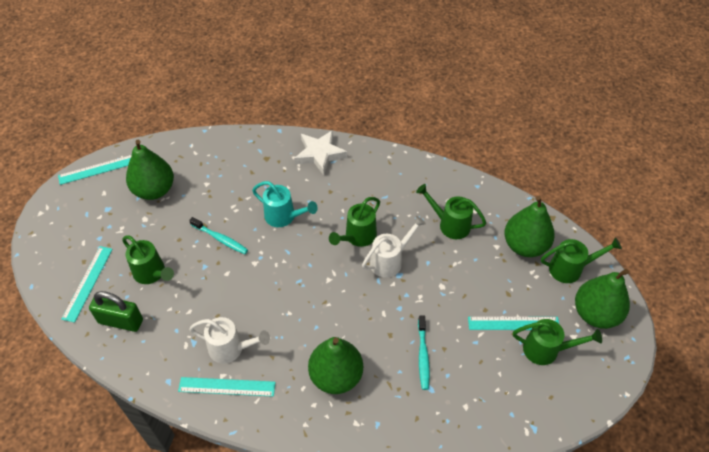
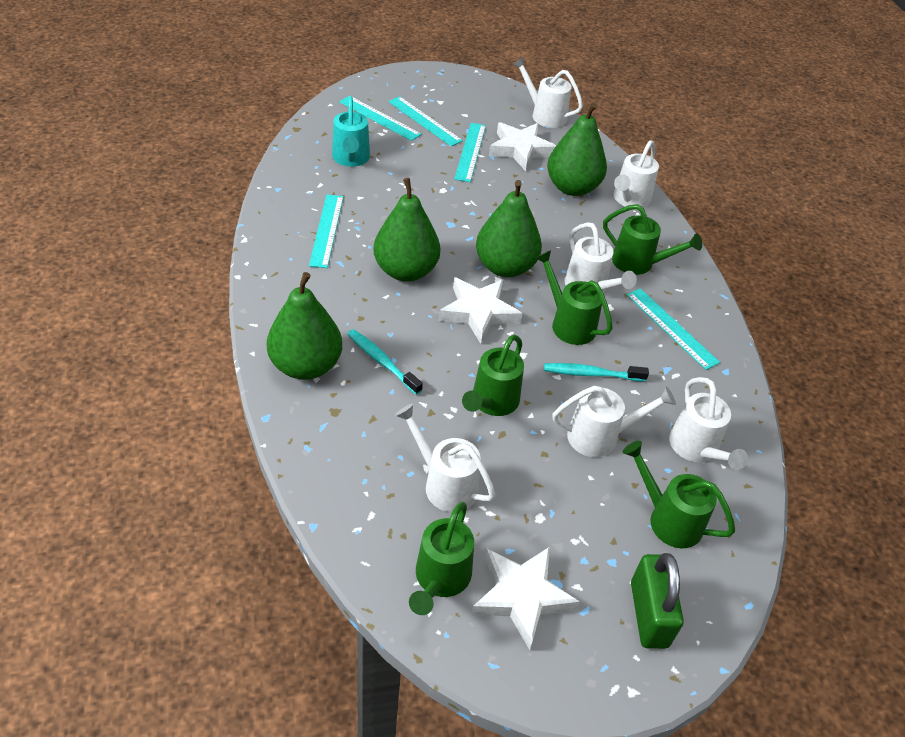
turquoise ruler: [58,155,132,185] [61,246,113,323] [178,377,276,397] [468,317,559,330] = 4 -> [309,194,344,268] [339,96,422,141] [388,96,463,147] [454,123,486,182] [627,288,720,370] = 5
white star: [294,130,347,175] = 1 -> [438,277,523,344] [471,547,580,650] [489,122,556,171] = 3
white watering can: [189,317,270,364] [362,216,426,278] = 2 -> [395,404,495,512] [512,57,583,128] [552,386,676,457] [565,222,637,293] [613,140,659,208] [669,377,748,470] = 6

